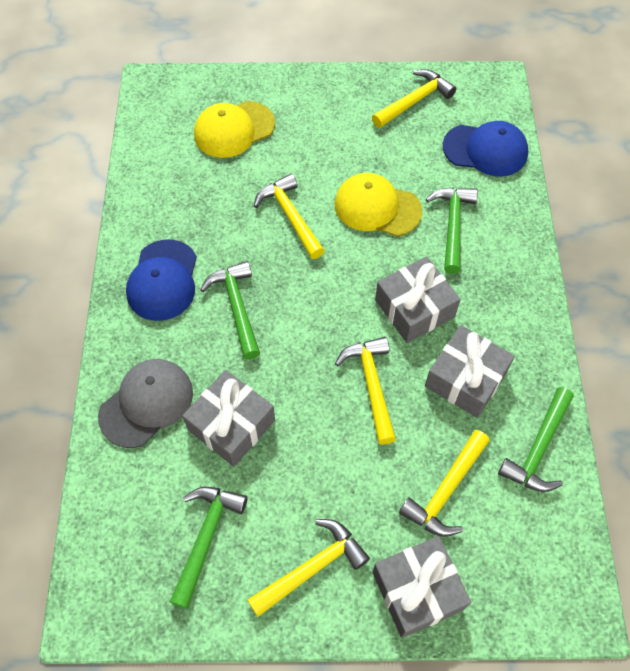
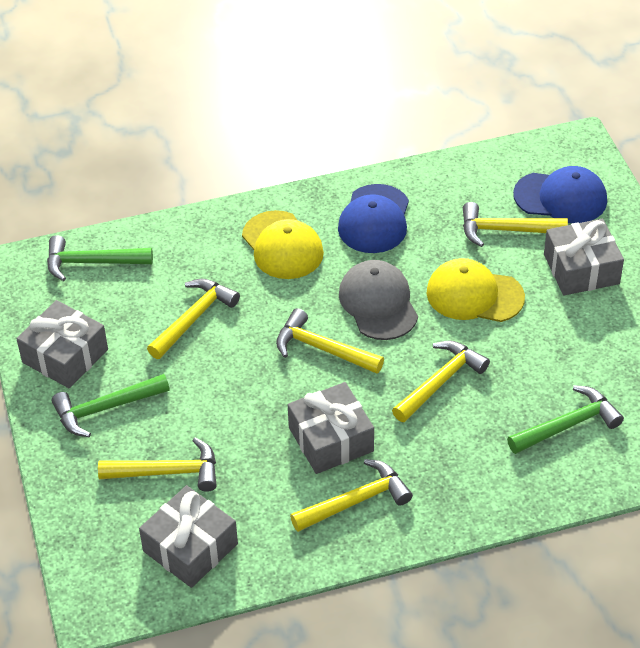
green hammer: [170,487,248,609] [200,261,260,359] [426,187,478,274] [498,387,574,492] = 4 -> [47,235,153,281] [52,374,170,437] [507,385,624,454] = 3
yellow hammer: [247,519,370,617] [254,174,325,259] [335,337,396,445] [372,69,456,128] [399,430,490,537] = 5 -> [98,438,216,492] [147,279,240,359] [276,308,384,374] [290,459,413,532] [392,341,490,422] [463,202,568,247] = 6

